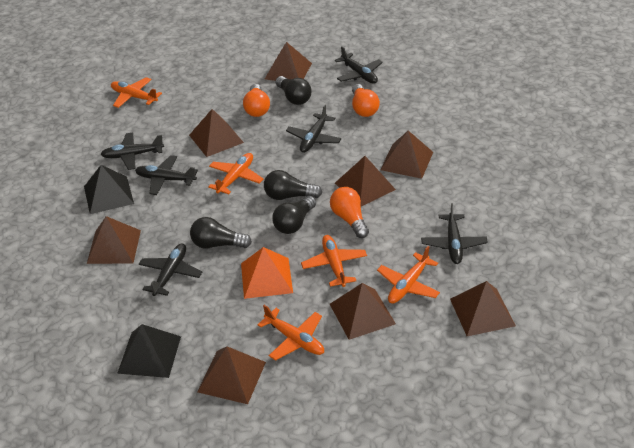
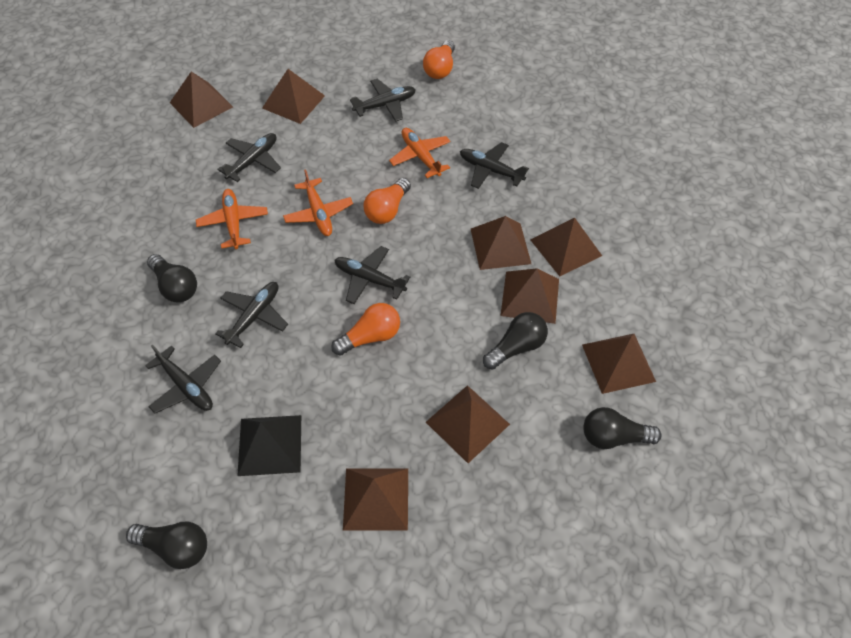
black pyramid: [84,165,134,214] [117,324,181,378] = 2 -> [237,415,301,476] = 1
orange plane: [111,77,162,108] [208,153,263,194] [258,305,324,361] [301,235,367,287] [377,246,440,303] = 5 -> [196,189,268,249] [283,169,353,236] [389,128,451,178] = 3
orange pyramid: [241,247,293,299] = 1 -> none = 0

